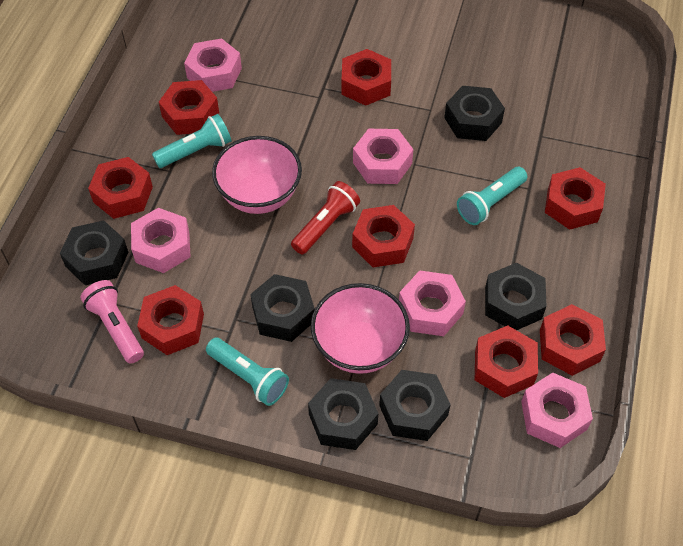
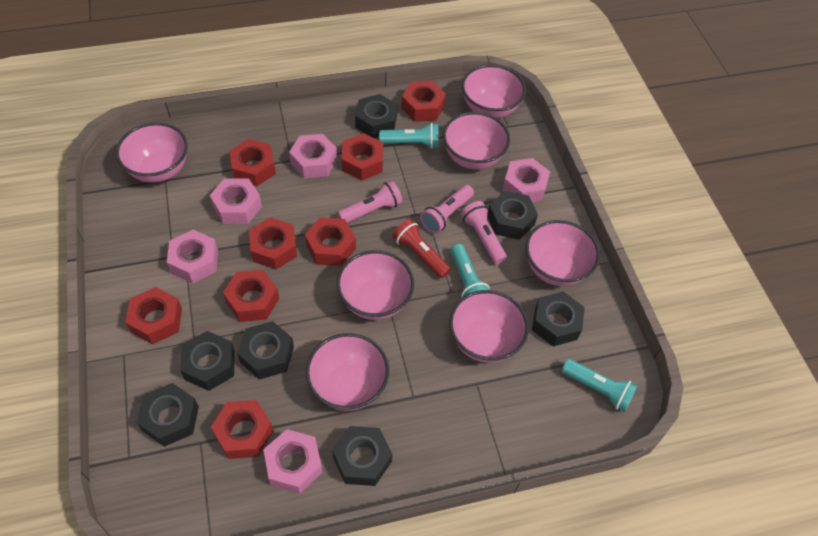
black nut: [60,220,128,285] [250,274,315,342] [308,378,378,450] [379,370,451,441] [444,86,505,141] [485,263,547,330] = 6 -> [136,383,199,447] [180,331,235,391] [237,321,294,380] [332,426,393,486] [355,94,398,138] [487,191,538,240] [532,292,585,346] = 7
pink bowl: [212,136,302,214] [311,283,410,374] = 2 -> [116,123,188,183] [306,333,389,411] [337,250,414,320] [443,112,510,169] [449,290,529,363] [462,65,526,118] [526,220,600,286] = 7
pink flashlight: [80,280,144,363] = 1 -> [338,180,403,223] [420,185,474,234] [461,201,507,264] = 3

